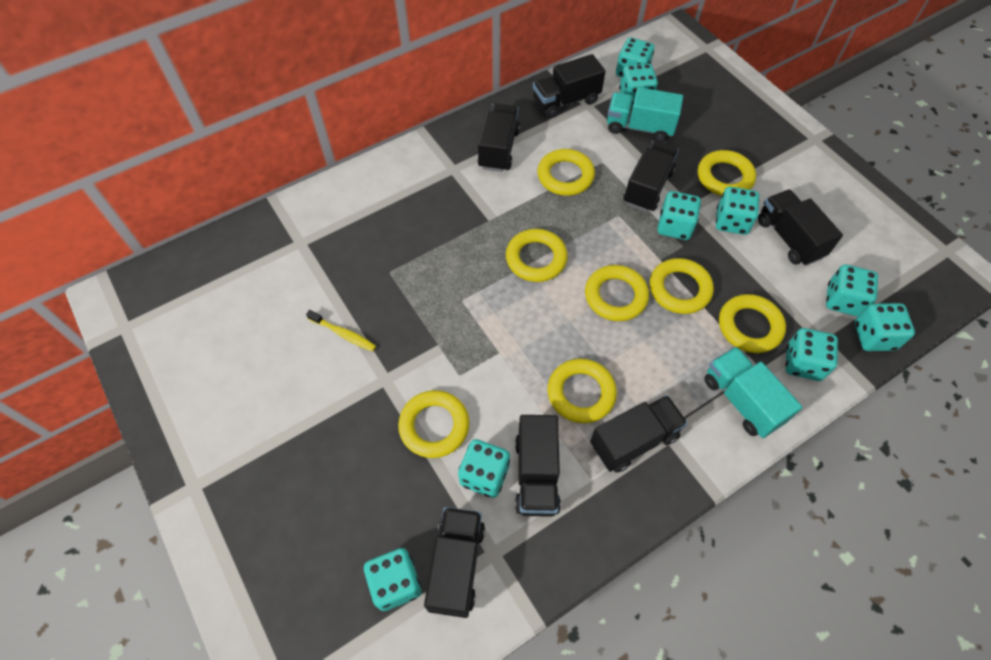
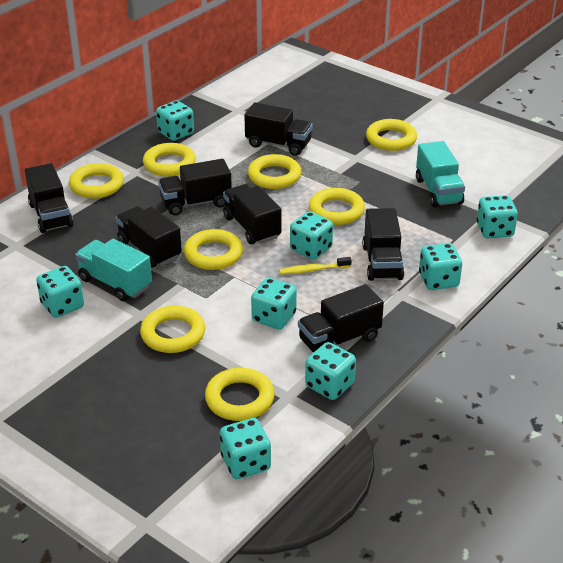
turquoise dice: [364,548,422,611] [458,439,510,498] [616,38,655,77] [619,63,658,106] [657,191,701,240] [716,187,759,235] [785,328,838,381] [826,264,878,316] [855,303,915,351] = 9 -> [36,266,84,318] [156,100,194,141] [220,418,271,479] [251,278,297,330] [290,211,333,260] [305,342,356,400] [419,243,462,290] [477,195,518,238] = 8

